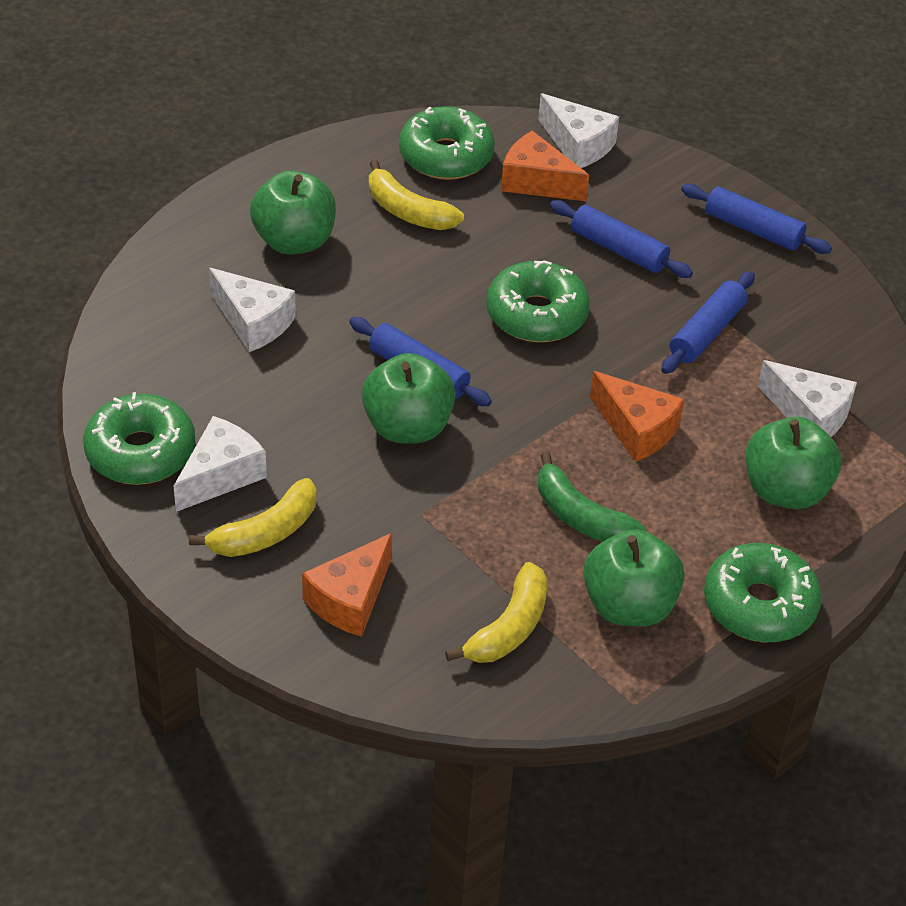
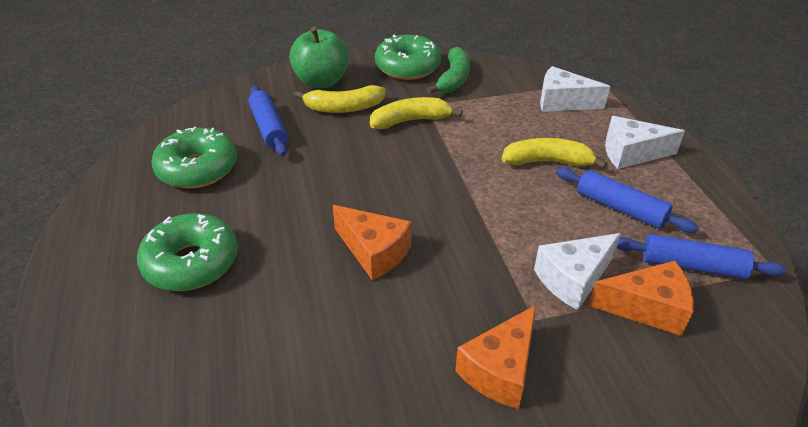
blue rolling pin: [349,317,492,406] [550,200,693,278] [661,271,755,374] [681,184,832,254] = 4 -> [248,86,288,156] [556,167,699,233] [616,234,786,279] = 3
green apple: [250,170,336,255] [362,353,456,443] [583,529,685,627] [746,417,841,509] = 4 -> [289,27,349,88] = 1
green donut: [83,392,195,485] [399,106,495,180] [486,260,590,342] [704,543,822,642] = 4 -> [137,213,238,291] [151,127,237,189] [375,34,441,80] = 3
white cheese: [174,416,267,512] [209,268,296,352] [538,93,619,168] [758,360,857,437] = 4 -> [534,233,621,310] [540,66,610,112] [605,116,685,169] = 3

